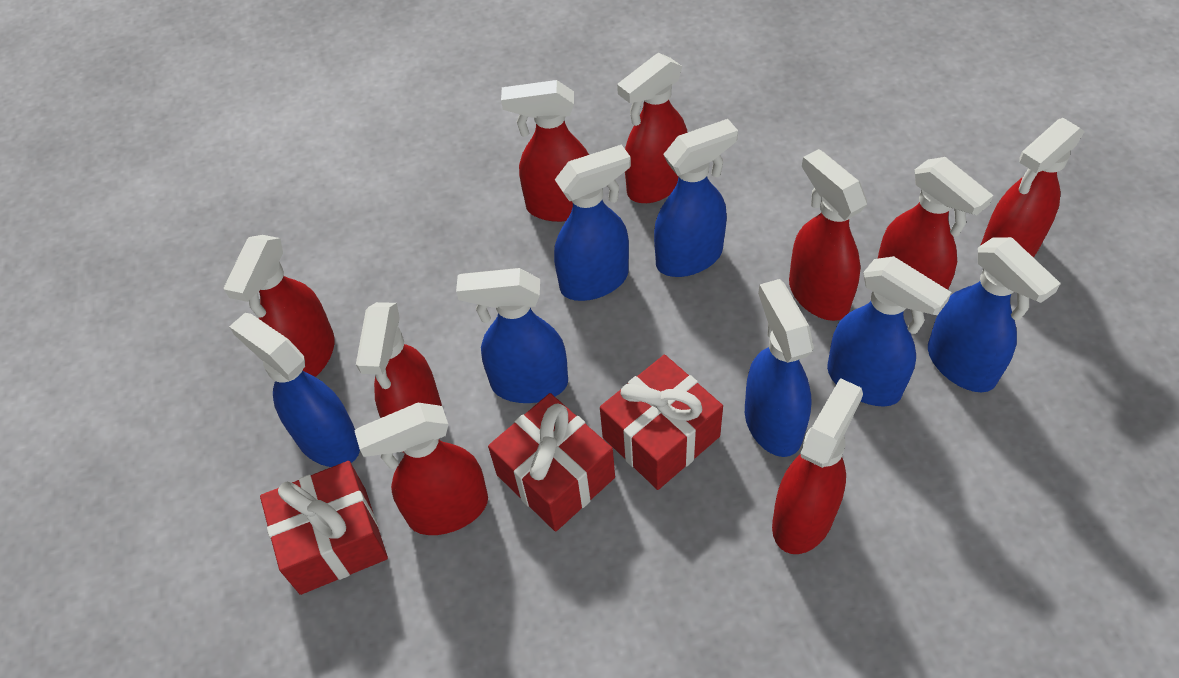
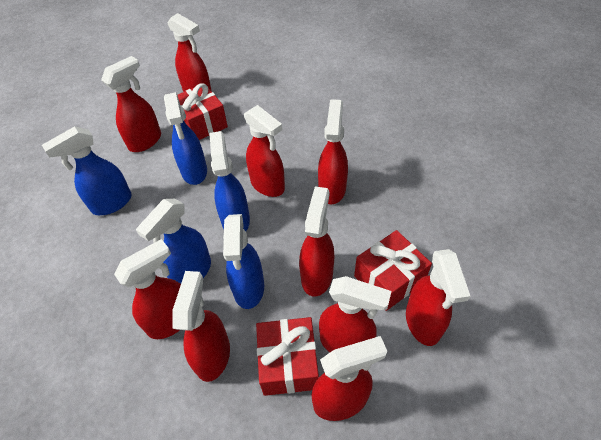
blue spray bottle: [229,313,360,467] [456,268,568,403] [554,144,631,301] [654,119,738,277] [745,279,814,457] [827,256,952,406] [928,237,1061,392] = 7 -> [42,126,132,215] [136,199,211,284] [164,92,207,185] [209,131,250,231] [223,214,264,309] = 5
red spray bottle: [224,235,335,377] [355,403,488,535] [356,302,442,453] [501,80,589,222] [617,53,687,203] [772,378,863,554] [789,149,867,321] [878,157,994,290] [980,118,1085,258] = 9 -> [101,56,161,152] [114,239,181,339] [168,13,212,92] [173,271,230,382] [244,105,285,197] [299,186,334,296] [312,336,387,421] [318,99,348,204] [319,276,391,352] [406,249,470,346] = 10

